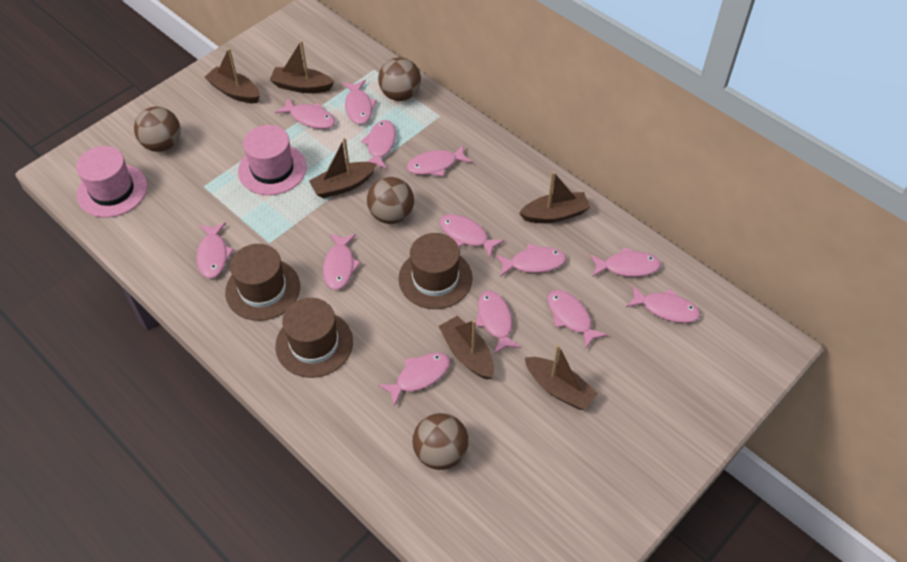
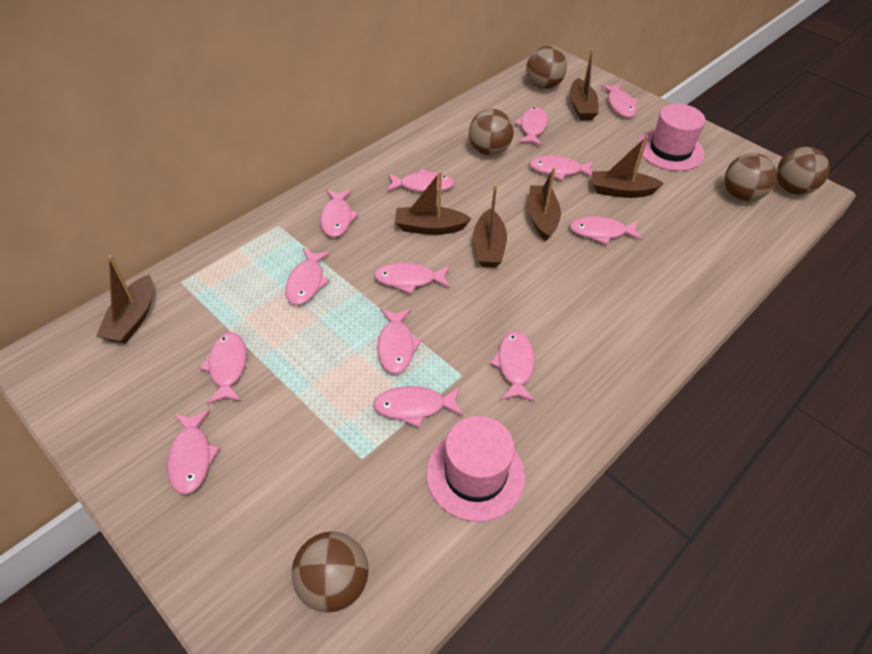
brown ball: [134,107,181,152] [367,177,414,224] [378,57,421,101] [413,413,469,470] = 4 -> [292,531,369,613] [469,109,514,155] [526,46,567,89] [724,153,777,202] [777,147,830,195] = 5
brown hat: [225,244,300,321] [275,298,353,378] [398,233,473,309] = 3 -> none = 0

